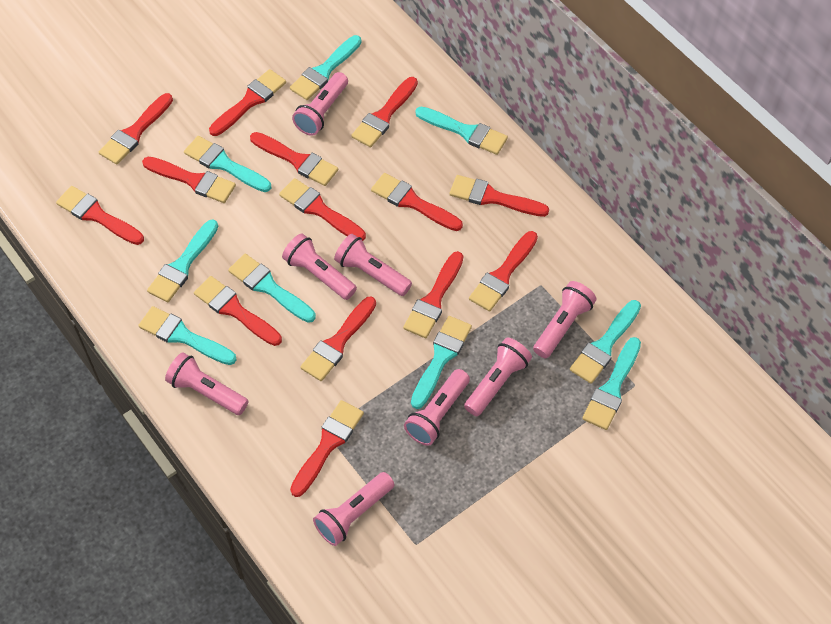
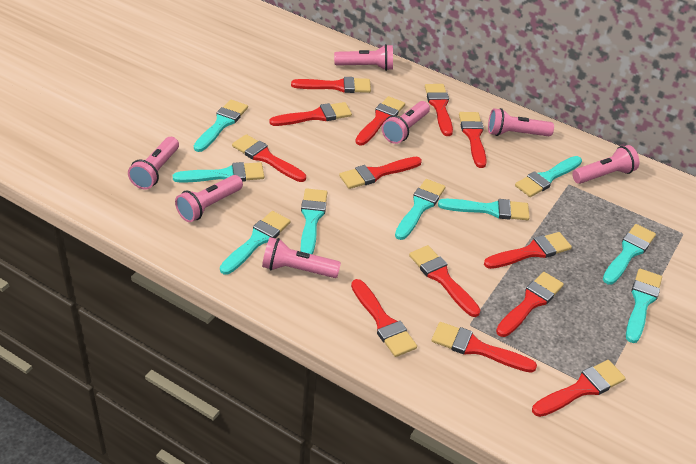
pink flashlight: [165,352,248,415] [282,233,357,300] [292,72,348,136] [313,472,394,546] [334,234,412,296] [404,369,470,446] [464,338,532,416] [533,281,597,358] = 8 -> [128,137,179,189] [175,175,243,222] [262,237,341,278] [334,44,393,71] [382,101,430,144] [488,108,554,136] [572,145,639,184] = 7
red brush: [56,186,144,245] [99,93,173,164] [142,157,236,203] [194,276,282,346] [209,69,286,136] [250,132,338,186] [279,178,366,241] [290,400,364,497] [301,297,376,381] [351,77,418,147] [371,173,463,231] [403,251,463,338] [449,175,549,217] [469,231,538,312] = 14 -> [232,134,306,182] [269,102,352,126] [291,77,371,93] [339,157,422,189] [351,279,417,357] [355,96,405,145] [409,245,480,317] [425,84,453,136] [432,322,537,373] [459,112,487,168] [484,232,572,269] [496,272,564,337] [532,360,626,417] = 13

